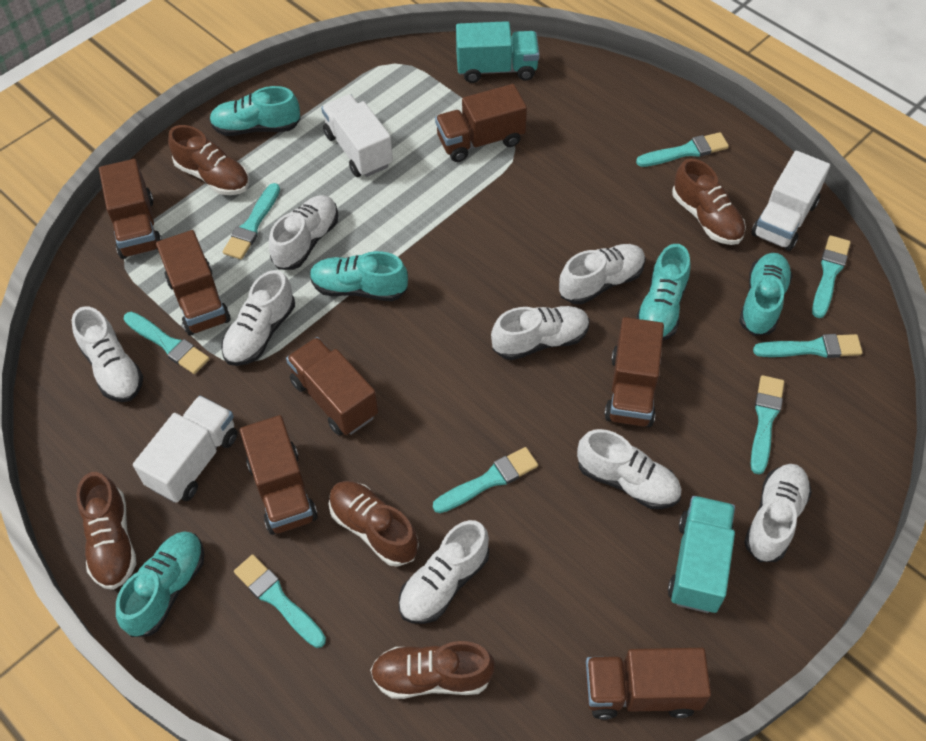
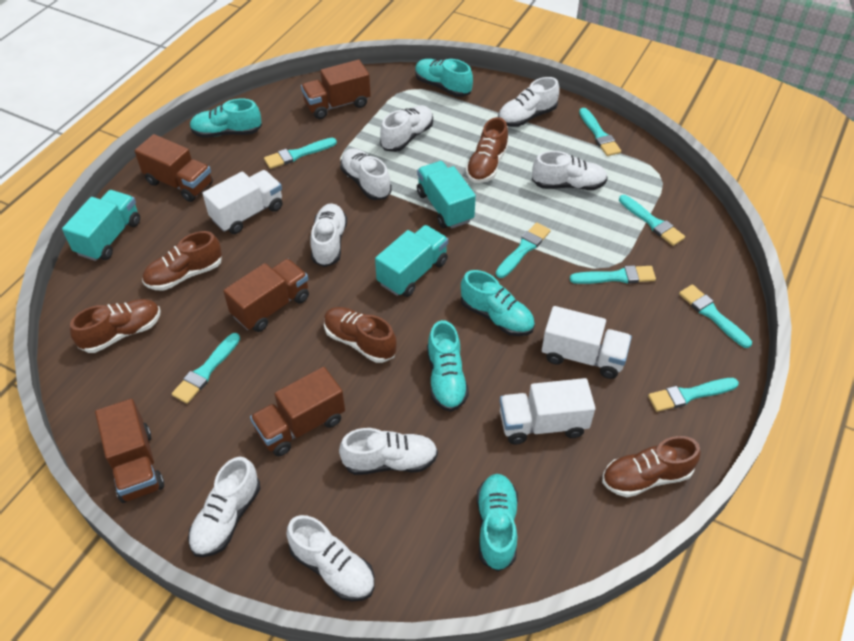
brown truck: [99,159,162,259] [156,230,231,336] [240,415,318,535] [286,337,378,435] [435,84,527,162] [585,648,711,720] [604,317,664,427] = 7 -> [95,399,164,503] [135,134,213,202] [223,259,309,332] [250,367,345,457] [301,60,371,119] = 5
turquoise truck: [456,21,539,83] [668,496,735,613] = 2 -> [62,190,140,261] [375,225,448,297] [417,161,476,229] = 3

